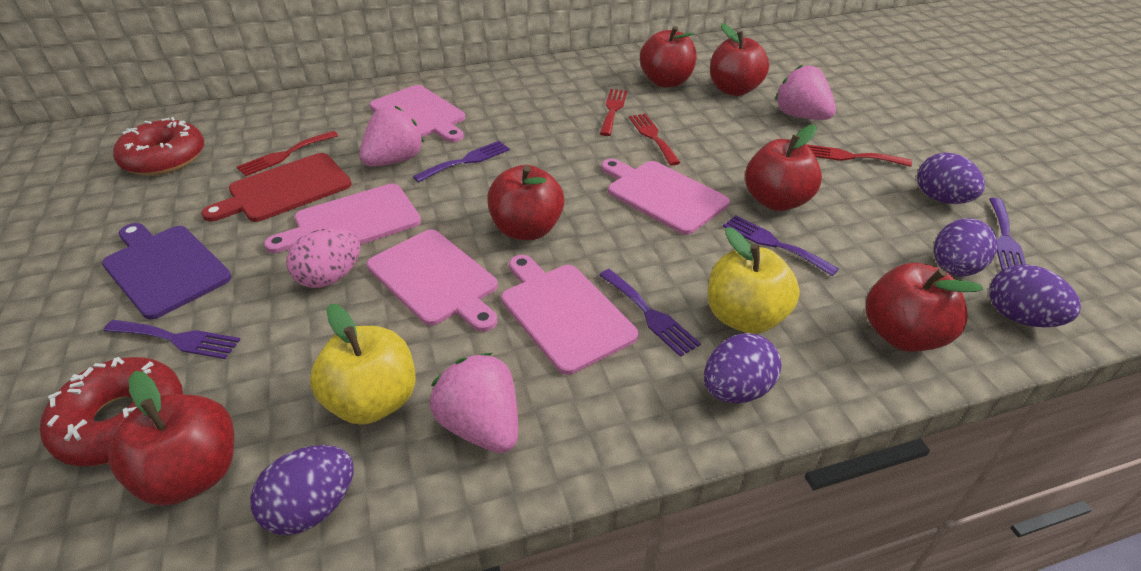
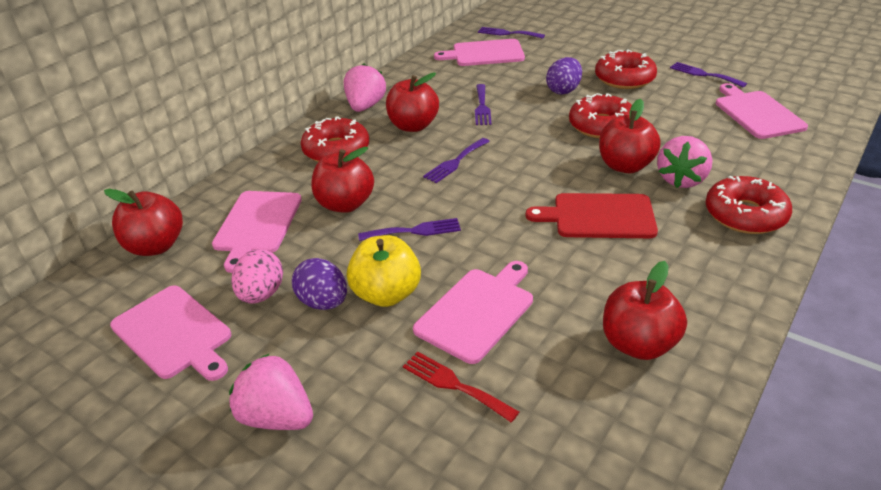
purple cutting board: [102,223,232,320] = 1 -> none = 0
purple egg: [250,445,354,535] [704,333,781,403] [917,152,985,204] [934,218,998,276] [990,264,1081,327] = 5 -> [292,258,347,310] [546,57,582,95] = 2
red apple: [108,371,234,506] [487,165,564,240] [640,26,697,88] [710,23,769,96] [745,125,822,211] [866,263,983,352] = 6 -> [104,189,183,256] [311,146,374,213] [386,72,439,132] [599,99,661,173] [603,261,687,360] = 5
red donut: [40,357,183,466] [113,117,204,176] = 2 -> [301,116,369,162] [569,93,632,138] [595,49,657,89] [705,176,792,234] = 4
red fork: [237,131,338,176] [600,89,627,136] [629,113,681,166] [806,144,912,167] = 4 -> [403,351,519,423] = 1
yellow apple: [310,304,416,425] [708,227,800,334] = 2 -> [347,235,421,307] = 1

